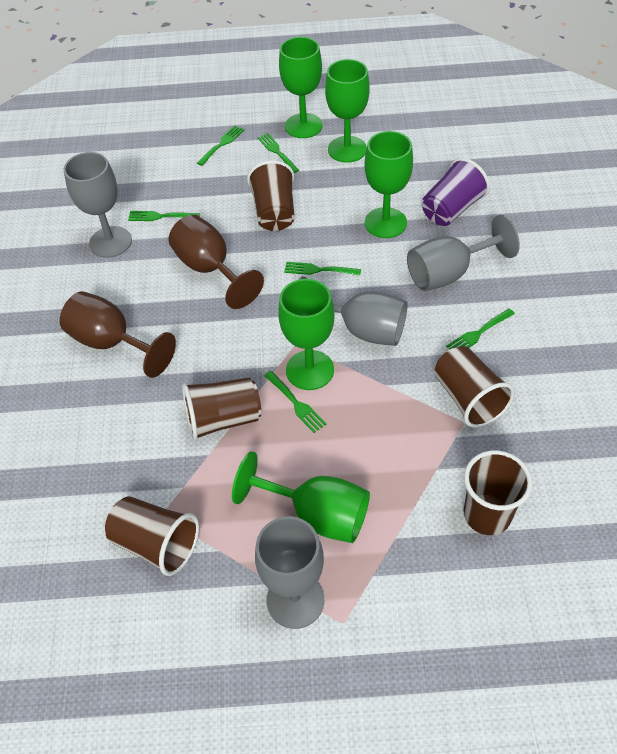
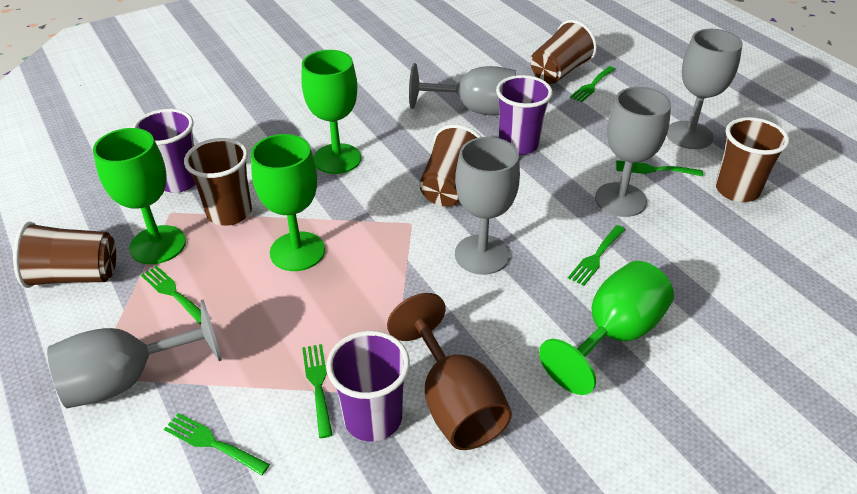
brown goblet: [60,291,176,378] [168,215,264,309] = 2 -> [387,293,512,450] = 1
green goblet: [232,451,370,543] [278,279,334,390] [279,37,323,138] [325,59,370,163] [364,131,413,238] = 5 -> [93,128,186,264] [251,134,325,271] [301,50,361,174] [539,261,674,395] = 4
grey goblet: [63,152,132,258] [255,516,324,629] [299,276,408,346] [407,215,520,291] = 4 -> [47,299,222,408] [409,63,516,115] [455,137,520,275] [595,87,671,217] [667,29,743,149] = 5
purple cup: [422,158,490,226] = 1 -> [132,109,196,193] [326,331,410,442] [496,75,553,155] = 3

